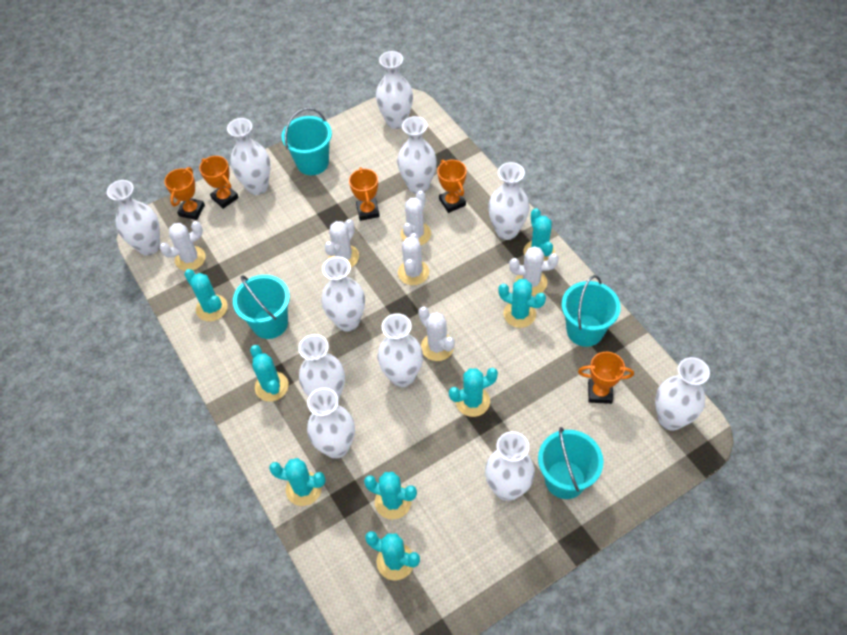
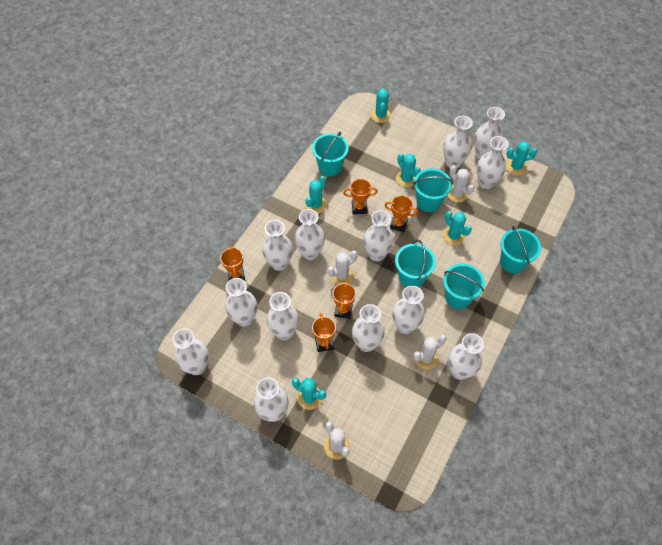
turquoise bucket: [233,275,290,339] [282,108,332,175] [538,427,603,499] [561,275,621,347] = 4 -> [312,131,349,176] [395,240,436,287] [413,168,453,212] [443,264,485,309] [500,226,541,273] = 5
turquoise cactus: [184,269,228,322] [250,345,289,402] [269,458,326,506] [364,472,417,520] [365,531,420,580] [449,368,498,417] [498,279,546,328] [523,208,555,261] = 8 -> [292,378,326,410] [305,176,327,214] [371,88,391,123] [396,153,421,188] [443,211,472,246] [506,141,537,175] = 6
white cactus: [159,221,205,271] [324,219,359,268] [398,233,429,285] [401,190,431,245] [418,306,455,361] [509,246,559,296] = 6 -> [324,421,350,460] [327,251,358,285] [413,335,446,370] [448,165,474,202] = 4
white vase: [107,180,160,256] [227,118,271,195] [298,334,345,399] [307,388,355,459] [321,256,365,332] [376,51,413,129] [377,313,423,387] [397,116,437,194] [485,431,535,501] [488,162,530,240] [655,357,710,431] = 11 -> [172,329,209,375] [225,278,257,327] [254,378,289,422] [262,220,293,271] [267,292,299,340] [295,209,325,260] [352,304,385,352] [363,210,394,262] [392,286,425,334] [443,116,473,169] [448,333,484,380] [474,107,505,159] [477,136,509,189] = 13

